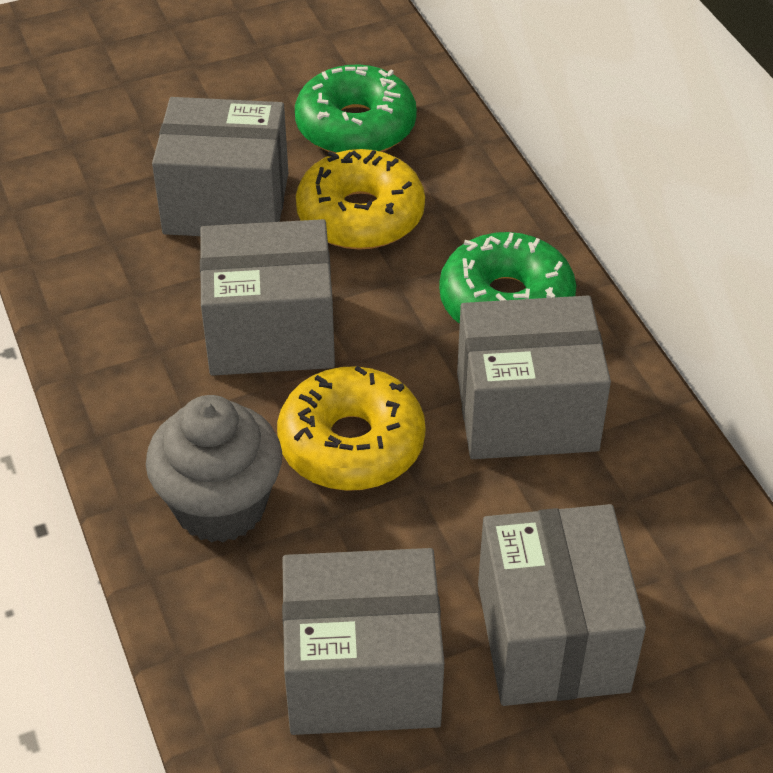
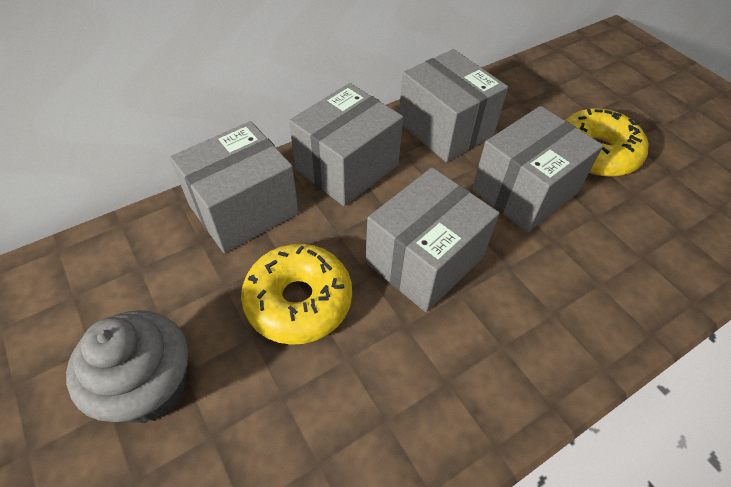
green donut: [295,64,417,153] [439,232,576,324] = 2 -> none = 0

